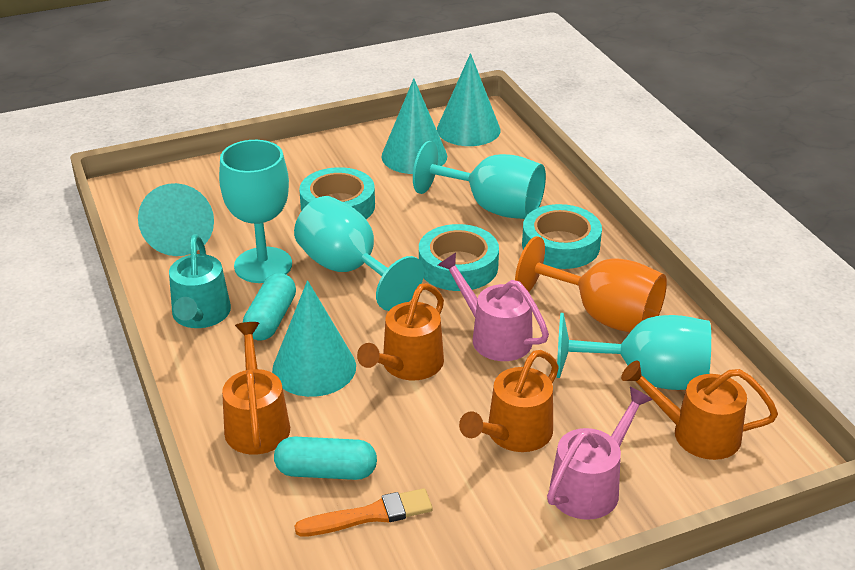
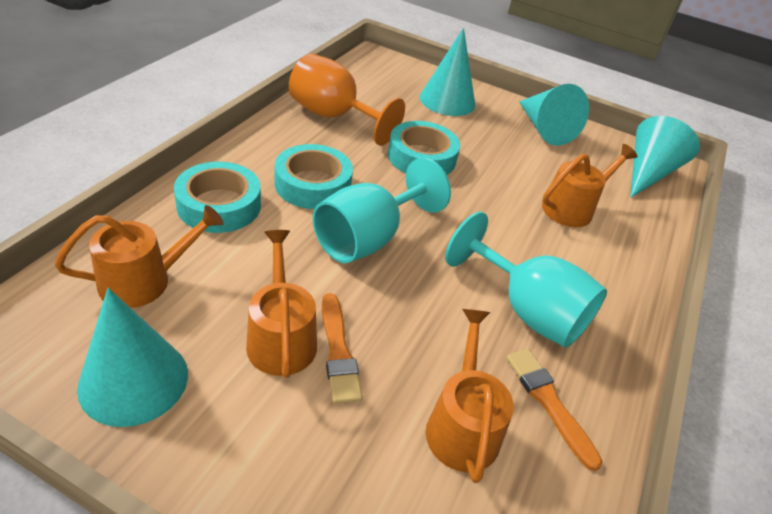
orange brush: [295,488,433,537] = 1 -> [322,293,363,404] [506,349,602,471] = 2
pink watering can: [438,253,549,361] [547,387,653,520] = 2 -> none = 0
turquoise capsule: [243,273,296,341] [274,437,377,480] = 2 -> none = 0
turquoise goblet: [219,140,292,283] [294,196,424,311] [413,141,546,219] [557,313,711,390] = 4 -> [313,158,451,263] [445,212,607,348] = 2
turquoise watering can: [169,234,231,328] = 1 -> none = 0

